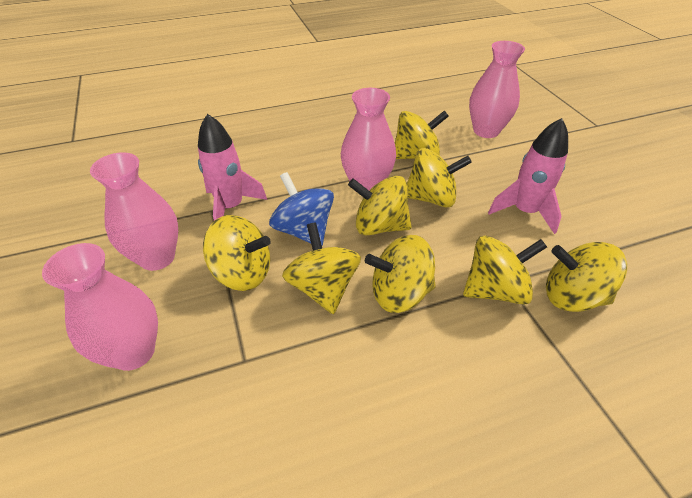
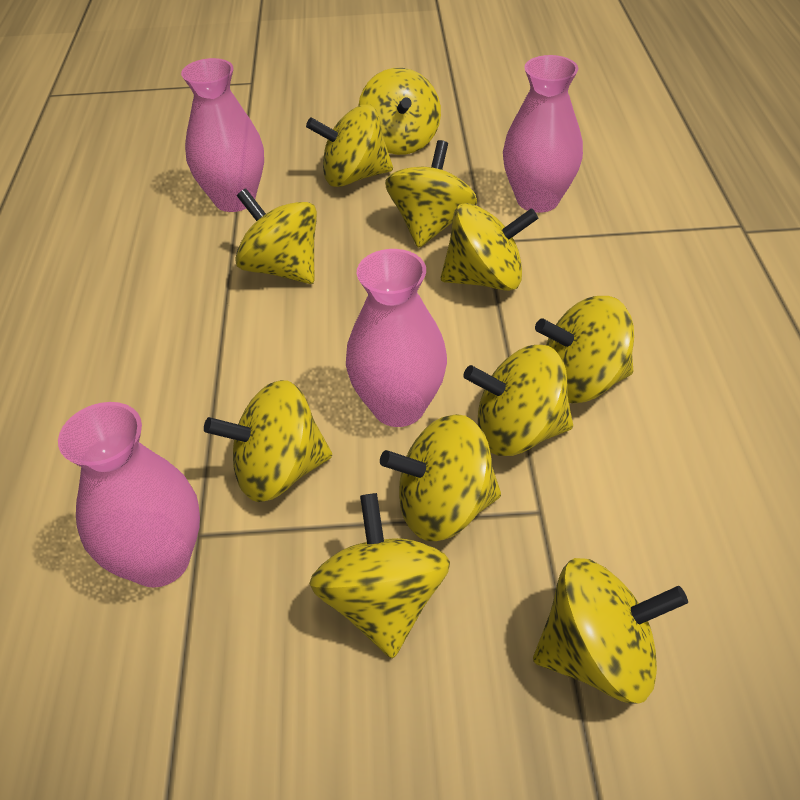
blue spinning top: [269,172,334,246] = 1 -> none = 0
pink rocket: [198,114,267,221] [488,118,568,234] = 2 -> none = 0
yellow spinning top: [203,215,271,291] [282,222,361,314] [348,176,412,235] [365,235,436,313] [395,111,449,159] [407,148,472,207] [463,236,547,305] [546,242,627,312] = 8 -> [204,380,332,502] [235,188,317,284] [306,105,393,187] [309,493,450,658] [358,68,441,155] [380,414,501,541] [385,140,477,248] [441,203,538,291] [463,345,573,456] [533,558,688,704] [535,296,634,403] = 11

